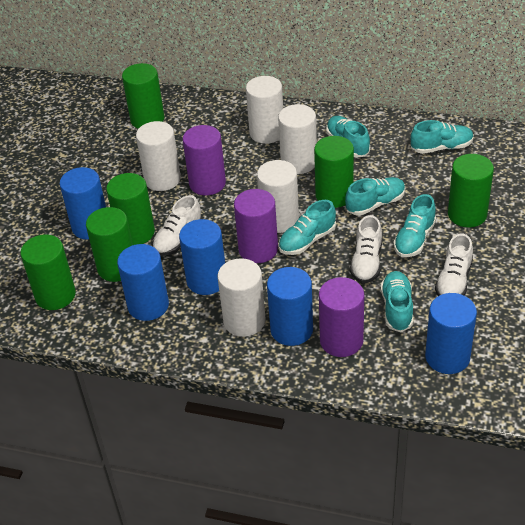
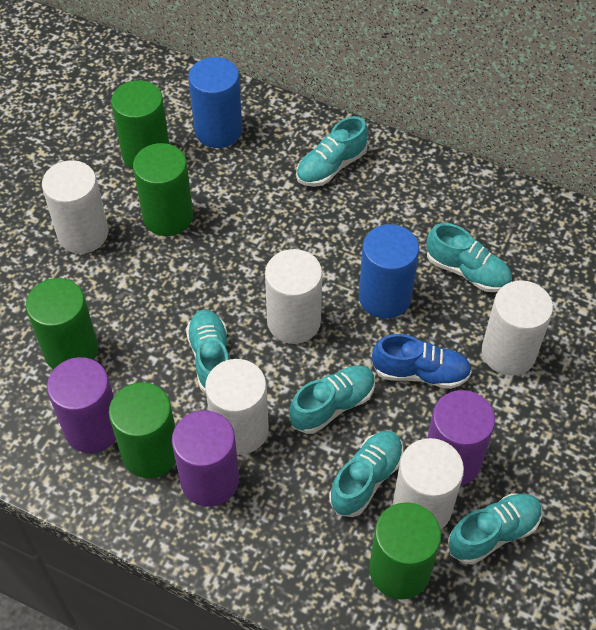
blue cylinder: [60,167,106,240] [117,244,169,321] [179,219,225,295] [267,267,313,346] [425,293,477,374] = 5 -> [188,57,242,148] [359,224,419,319] = 2
blue shoe: none = 0 -> [372,334,472,389] = 1
green cylinder: [20,235,76,310] [86,207,133,282] [106,173,155,245] [122,63,164,129] [314,136,354,208] [448,154,494,228] = 6 -> [26,278,98,369] [109,382,176,478] [111,80,169,169] [133,143,193,236] [369,502,441,599] = 5
white shoe: [152,195,202,256] [350,215,382,283] [435,234,473,296] = 3 -> none = 0

